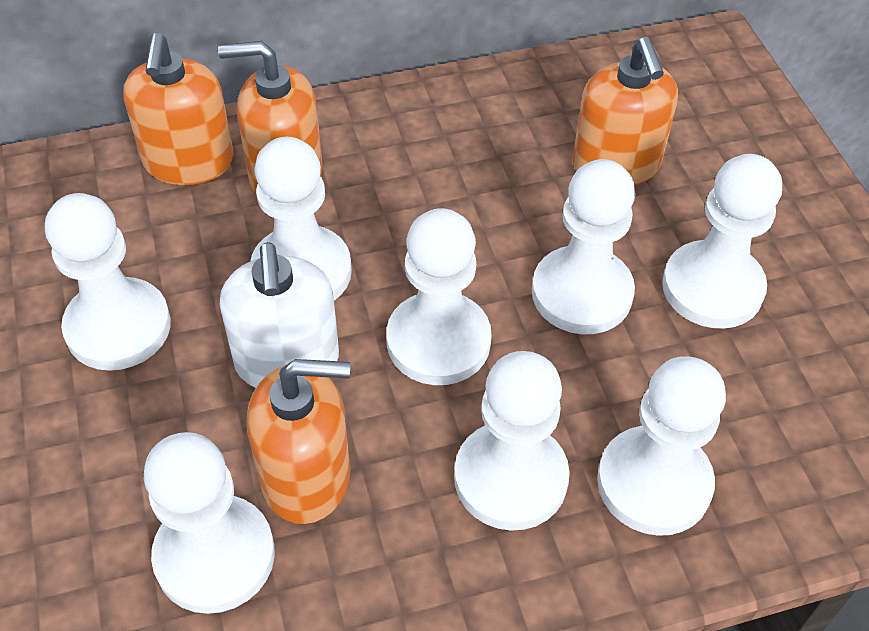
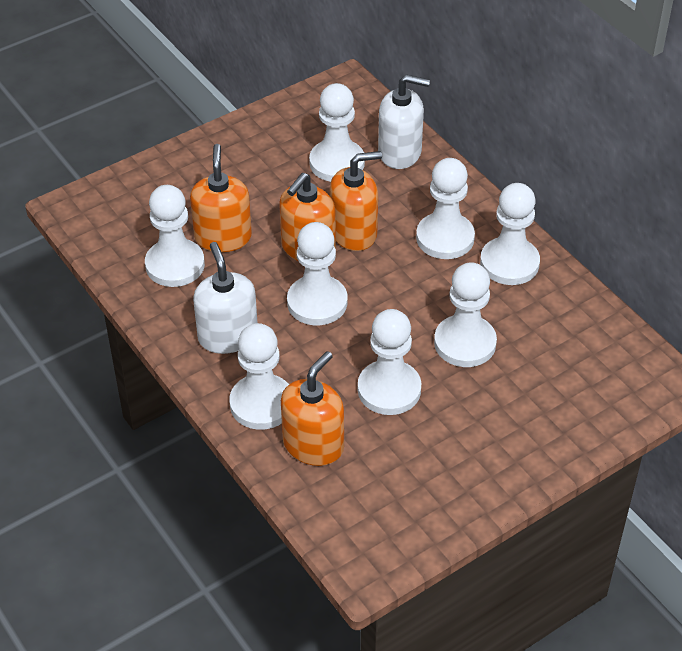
white soap dispenser: [220,242,339,388] = 1 -> [193,242,258,354] [378,75,430,169] = 2

